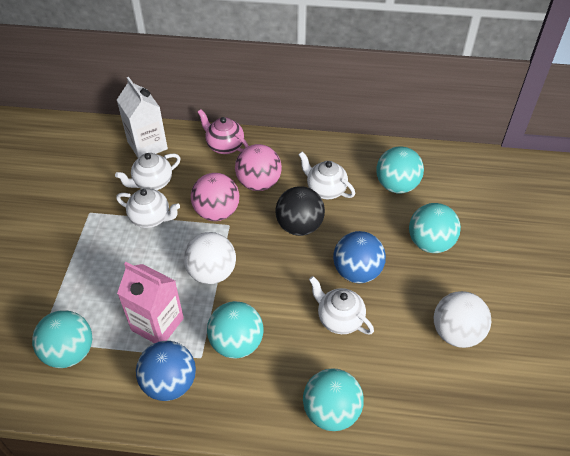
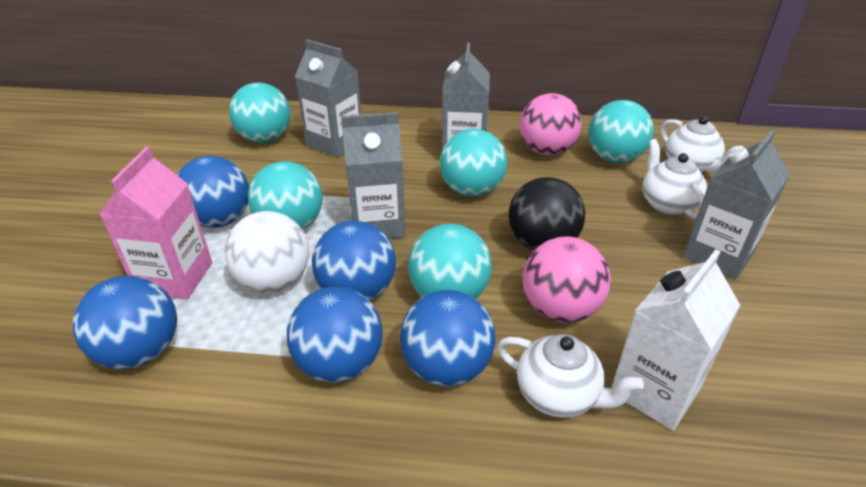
blue ball: [136,341,196,401] [333,231,386,283] = 2 -> [73,276,177,369] [177,156,249,228] [287,287,383,383] [312,221,396,301] [400,290,495,387] = 5
grey carton: none = 0 -> [295,40,361,157] [341,112,405,239] [442,43,490,150] [683,130,790,280] = 4
pink teapot: [198,109,248,154] = 1 -> none = 0
white ball: [184,232,236,284] [434,291,491,348] = 2 -> [225,211,309,293] = 1
white teapot: [115,153,181,190] [116,188,180,228] [298,152,355,199] [309,276,374,334] = 4 -> [497,334,644,418] [643,139,707,219] [661,116,744,172] = 3

